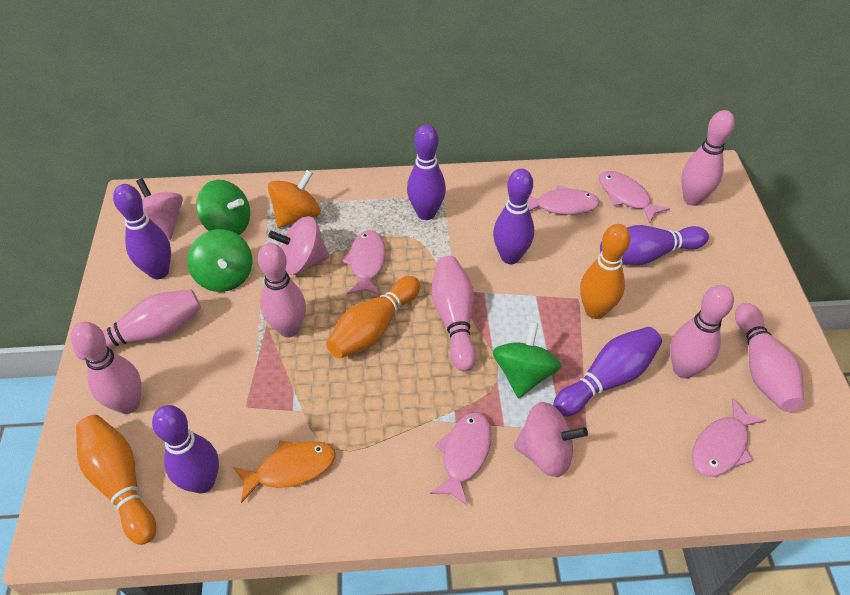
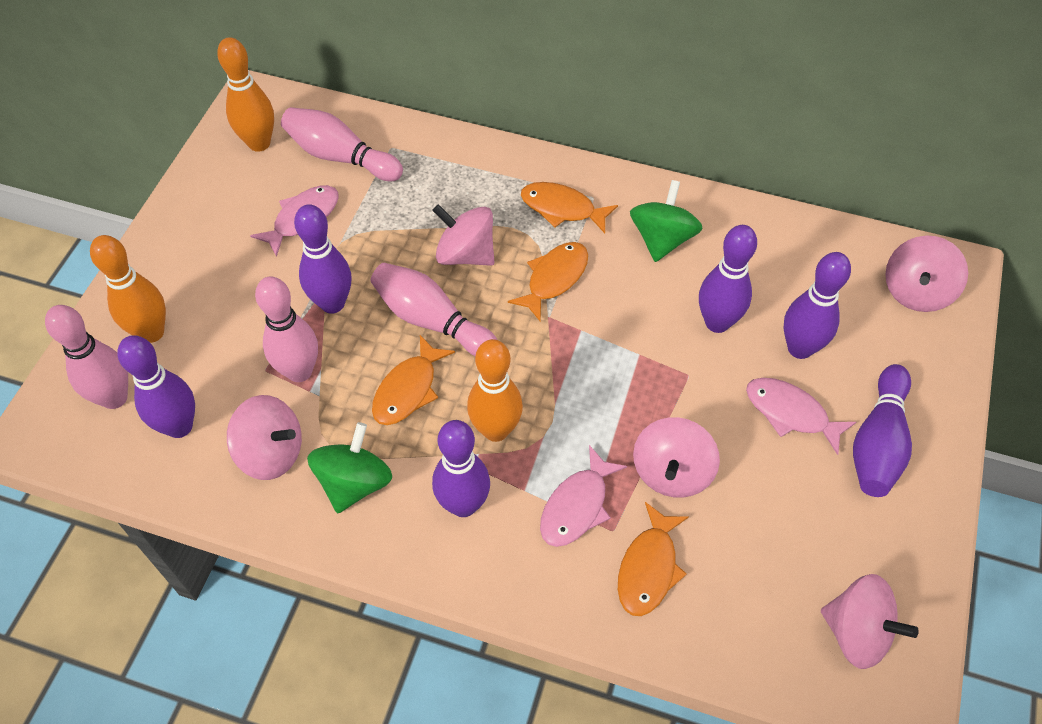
green spinning top: [187,229,252,292] [196,180,250,235] [493,322,561,398] = 3 -> [307,422,392,514] [630,180,703,262] = 2
orange fish: [233,440,335,503] = 1 -> [372,335,455,425] [508,242,588,321] [521,182,618,233] [618,502,689,616] = 4
orange spinning top: [268,170,321,228] = 1 -> none = 0
pink bowling pin: [71,322,141,414] [74,289,201,360] [258,243,306,338] [431,256,477,371] [670,285,734,378] [681,110,735,206] [735,303,804,412] = 7 -> [45,305,128,409] [255,276,318,382] [281,107,403,181] [371,263,497,356] = 4
pink fish: [341,230,386,295] [430,412,491,506] [528,185,600,215] [599,171,670,224] [692,398,766,476] = 5 -> [250,185,338,257] [540,445,627,547] [746,378,856,455] = 3
pink spinning top: [136,178,183,240] [268,216,330,275] [514,402,588,477] = 3 -> [227,395,302,480] [432,204,495,266] [633,417,720,497] [821,574,919,669] [885,236,968,312] = 5

